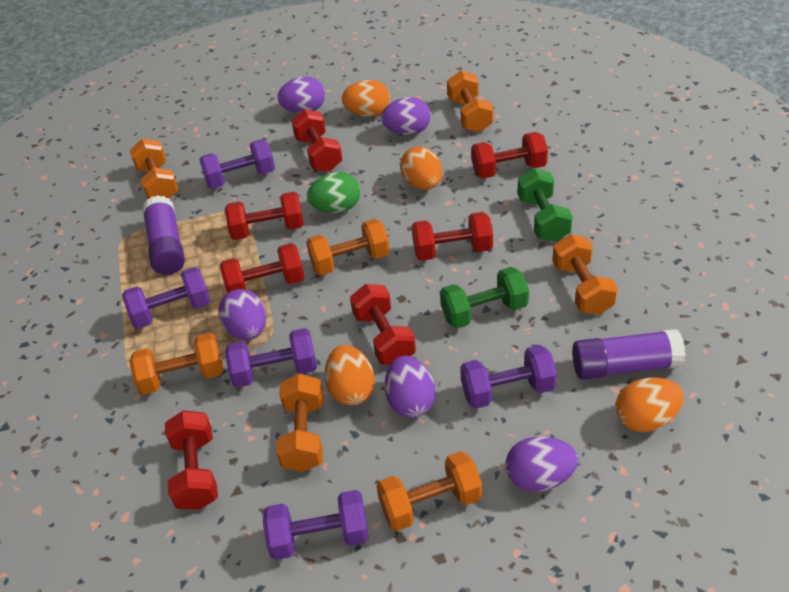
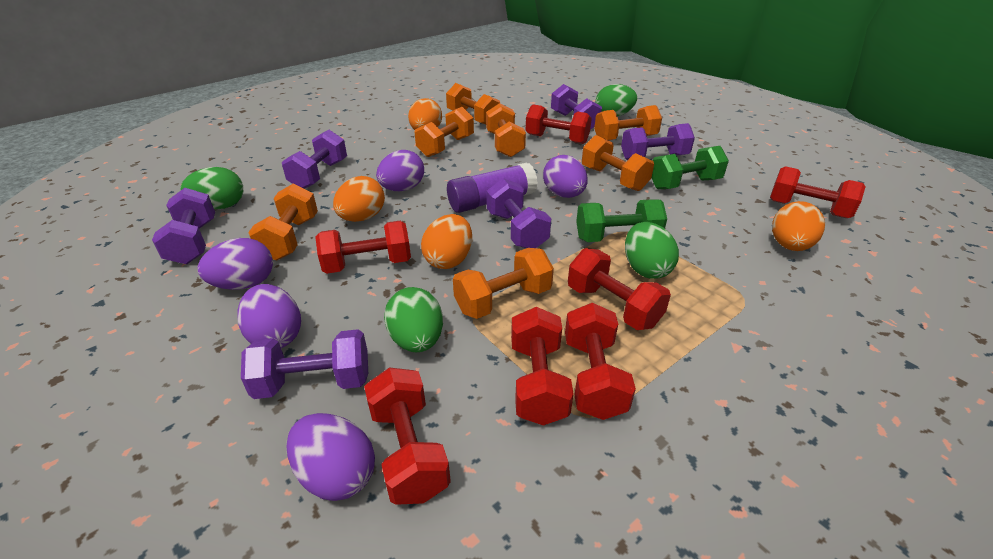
green egg: [307,172,361,213] = 1 -> [180,167,243,209] [384,287,443,353] [595,84,637,117] [625,222,679,279] = 4
purple dumbbell: [122,267,211,329] [199,139,275,189] [225,328,317,388] [263,490,369,560] [460,345,557,409] = 5 -> [152,188,215,264] [241,329,368,399] [282,130,347,189] [487,178,551,248] [551,84,602,130] [621,123,695,160] = 6
purple glue stick: [142,195,185,275] [572,329,686,380] = 2 -> [447,162,538,213] = 1

